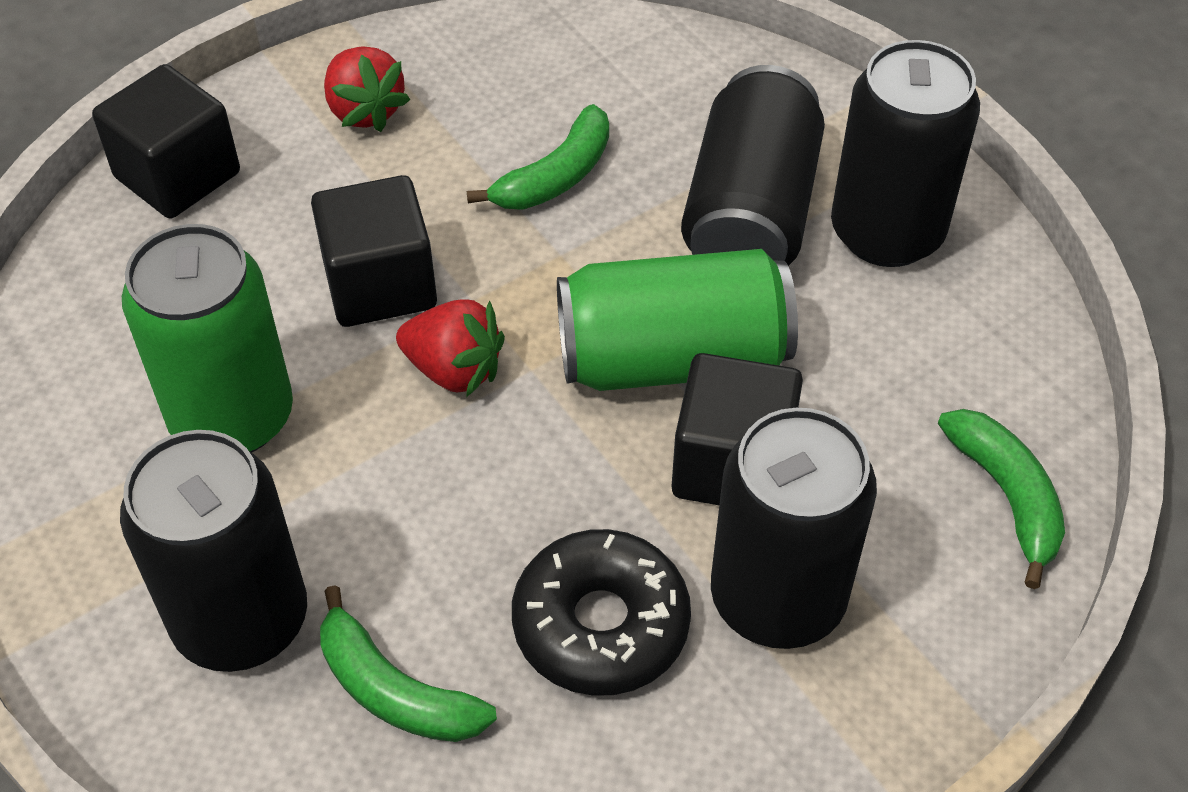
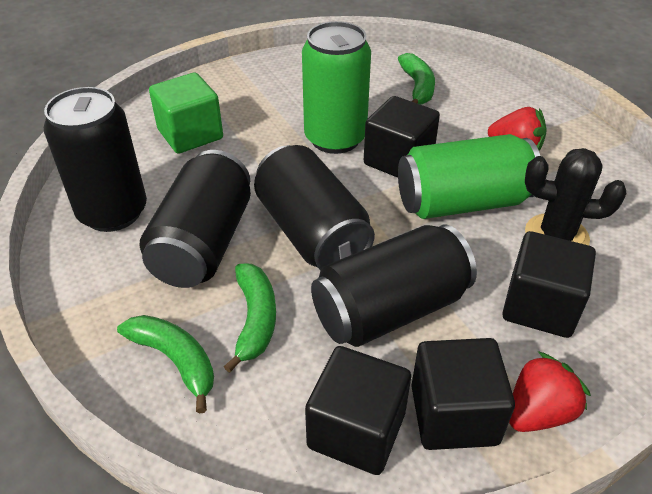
black cactus: none = 0 -> [525,148,626,245] = 1
black cube: [92,64,240,218] [311,175,437,327] [672,353,803,505] = 3 -> [305,346,411,475] [364,96,440,178] [411,338,515,450] [502,231,596,338] = 4
black donut: [512,529,691,696] = 1 -> none = 0
green cube: none = 0 -> [149,73,223,153] = 1

